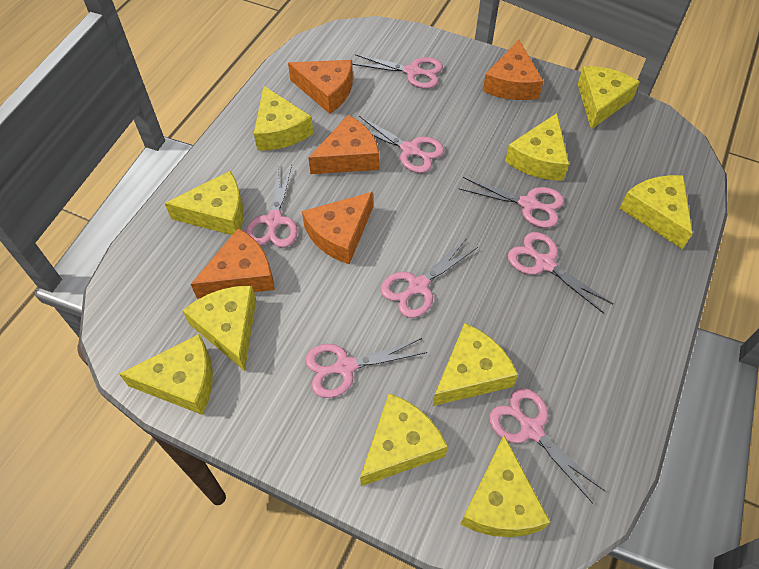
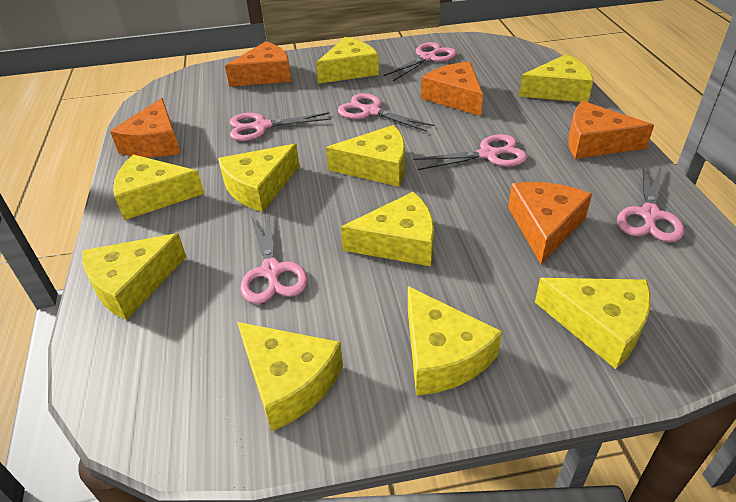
pink scissors: [246,165,298,248] [305,338,427,398] [352,54,443,89] [359,116,444,173] [381,238,478,318] [458,177,564,228] [489,388,605,503] [508,232,613,314] = 8 -> [230,112,331,141] [240,212,308,304] [338,93,434,132] [383,42,457,81] [413,134,527,170] [617,165,685,242] = 6

